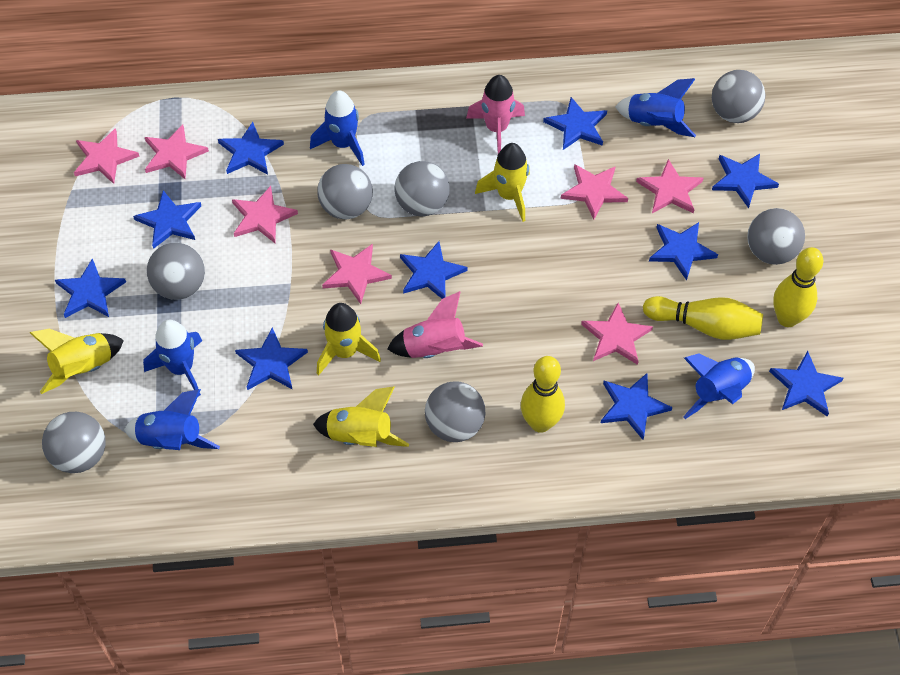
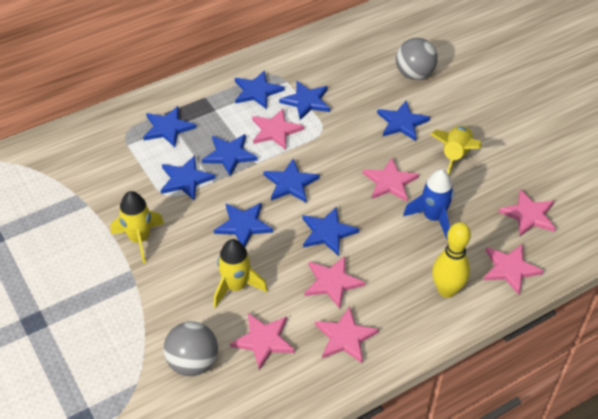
blue rocket: [124,389,220,450] [143,320,202,396] [310,90,365,166] [615,78,696,137] [683,353,755,419] = 5 -> [403,169,454,240] = 1
blue star: [55,258,126,318] [133,190,201,249] [218,122,284,175] [235,327,308,390] [400,241,467,299] [543,97,607,150] [601,373,673,440] [649,222,718,281] [712,154,779,208] [769,351,843,416] = 10 -> [143,106,196,147] [161,155,215,201] [202,134,258,177] [214,203,273,247] [235,70,284,109] [263,159,320,202] [279,81,330,120] [302,207,359,256] [377,101,430,141] = 9
grey ball: [42,412,106,473] [147,242,205,300] [317,164,373,219] [395,161,450,216] [425,381,485,442] [712,70,765,123] [747,208,805,265] = 7 -> [164,321,218,376] [396,38,438,80] = 2
pink rocket: [387,291,483,358] [466,75,525,154] = 2 -> none = 0
yellow bowling pin: [521,356,565,433] [643,296,763,340] [773,247,823,327] = 3 -> [432,222,471,298] = 1
yellow rocket: [30,329,124,394] [313,386,409,447] [317,303,381,375] [475,143,530,222] = 4 -> [111,191,164,264] [214,239,268,308] [430,126,482,175] = 3

